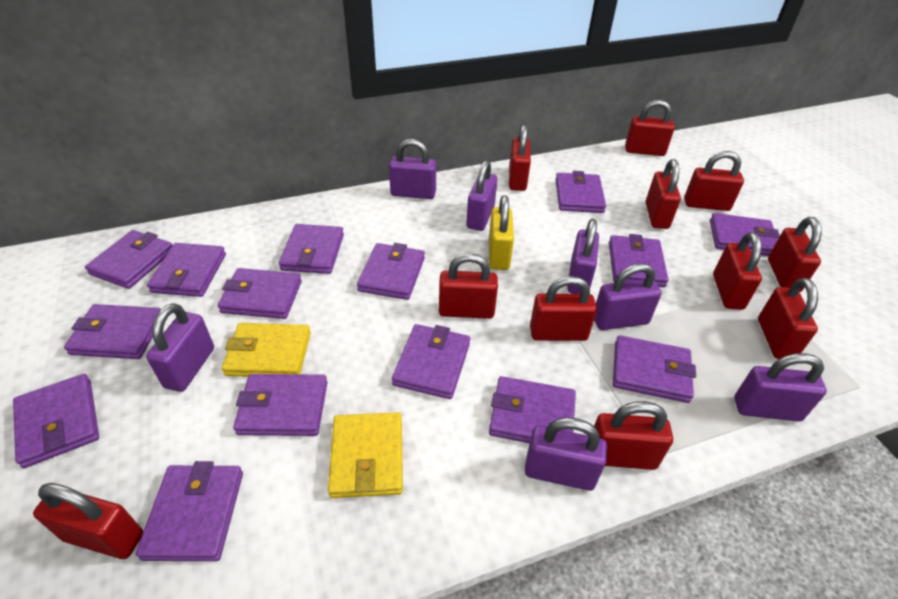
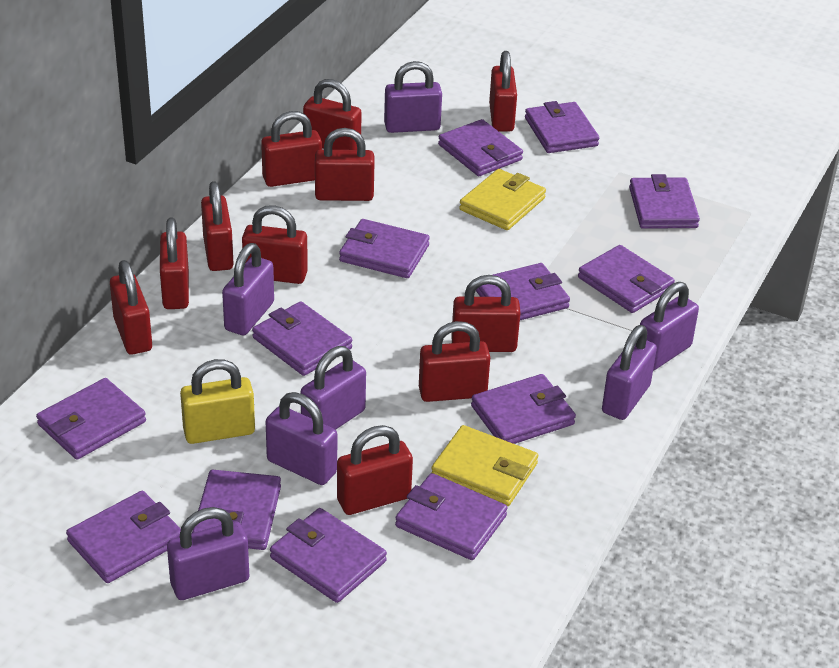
purple wallet: [13,374,99,468] [64,304,161,359] [85,230,172,289] [136,461,243,561] [147,243,226,297] [218,268,302,319] [233,374,328,436] [279,224,344,274] [357,243,425,300] [392,324,470,399] [489,376,576,443] [555,171,606,213] [609,234,669,287] [613,335,696,403] [710,213,780,256] = 15 -> [36,378,146,460] [66,491,181,583] [192,470,281,550] [252,301,352,376] [270,508,387,603] [339,219,430,278] [395,473,508,560] [438,119,523,176] [471,374,576,444] [476,263,570,320] [525,101,599,153] [578,245,675,313] [629,174,700,229] = 13

